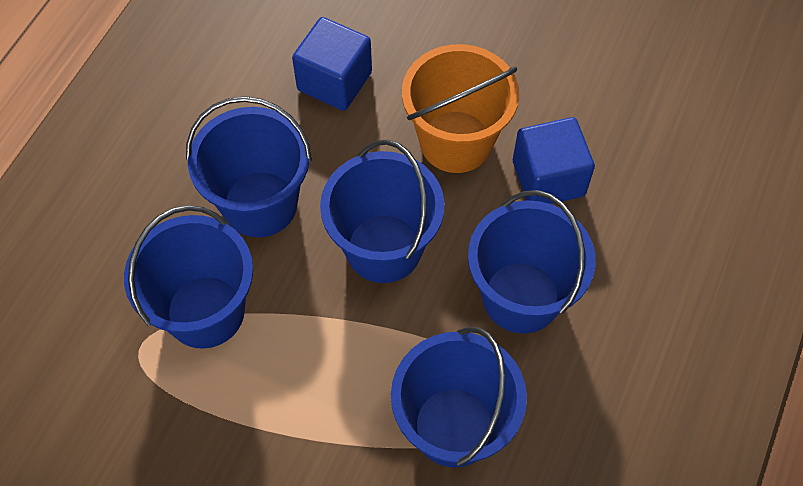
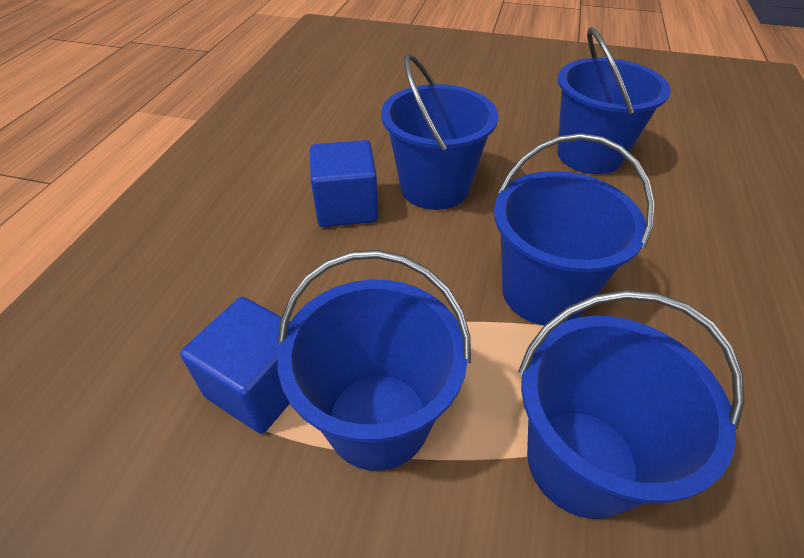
orange bucket: [402,44,519,173] = 1 -> none = 0

